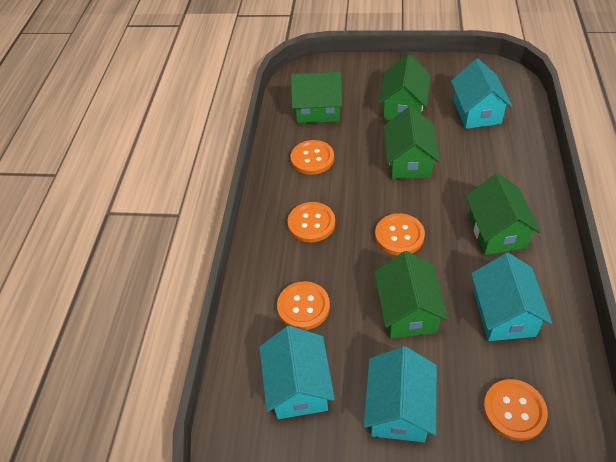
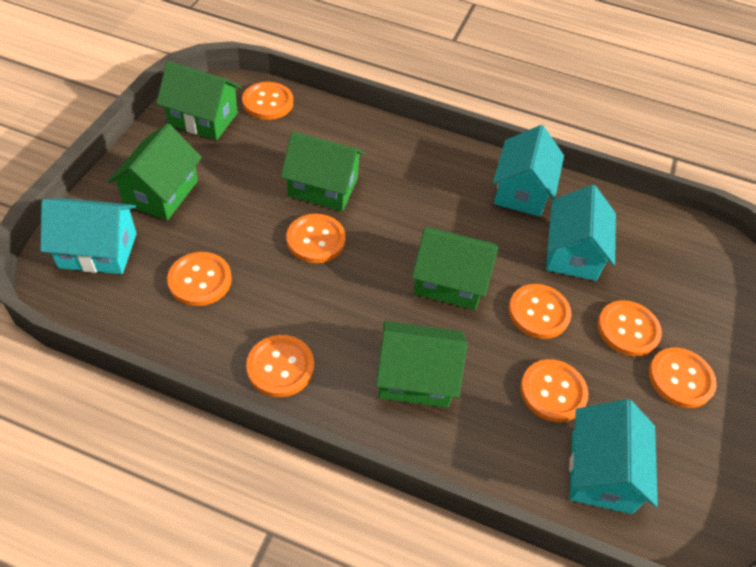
orange button: [277,281,330,330] [288,202,335,243] [291,140,334,175] [375,213,425,255] [483,379,548,441] = 5 -> [167,252,232,306] [242,82,293,120] [246,335,314,397] [286,214,346,263] [509,284,571,339] [520,359,588,422] [597,300,662,356] [649,348,717,408] = 8

